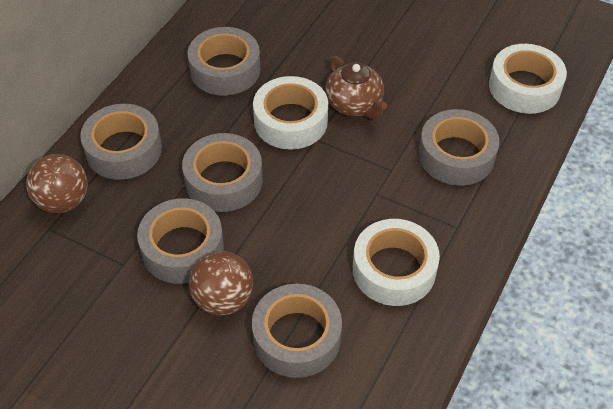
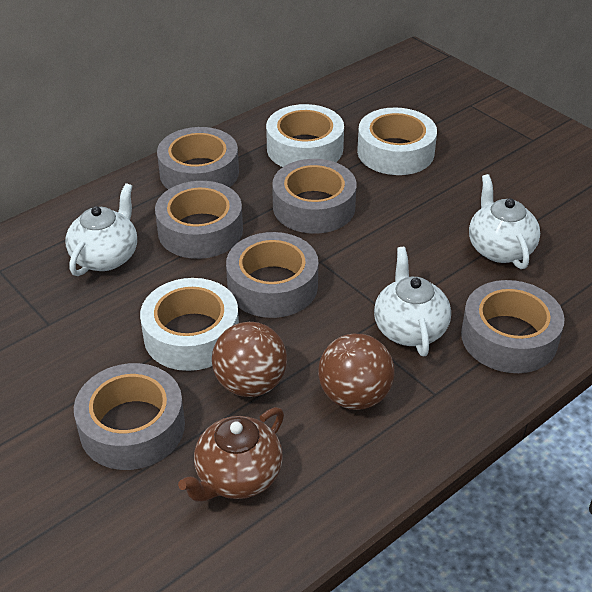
white teapot: none = 0 -> [65,183,137,276] [374,247,451,356] [469,174,540,269] = 3

